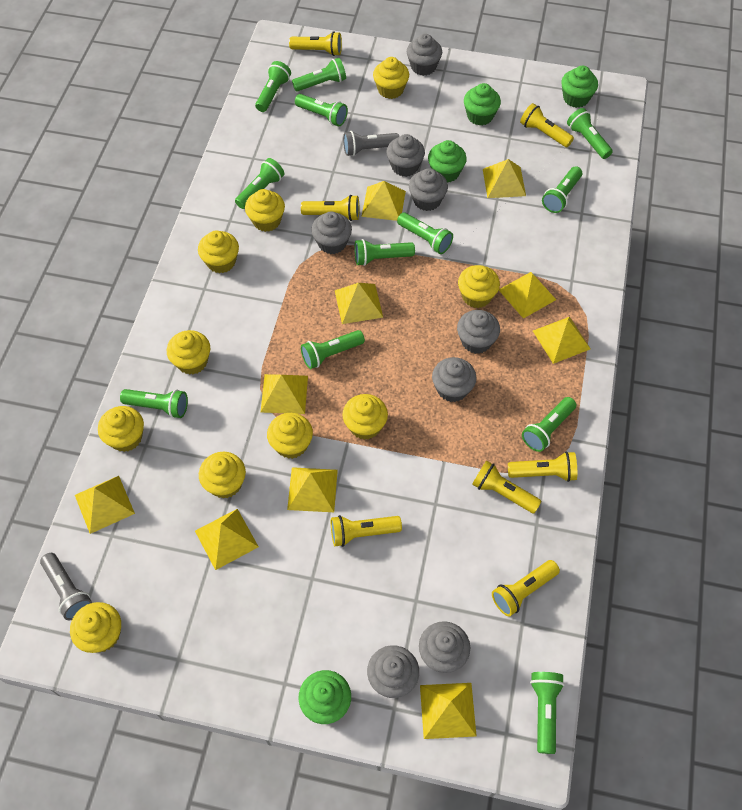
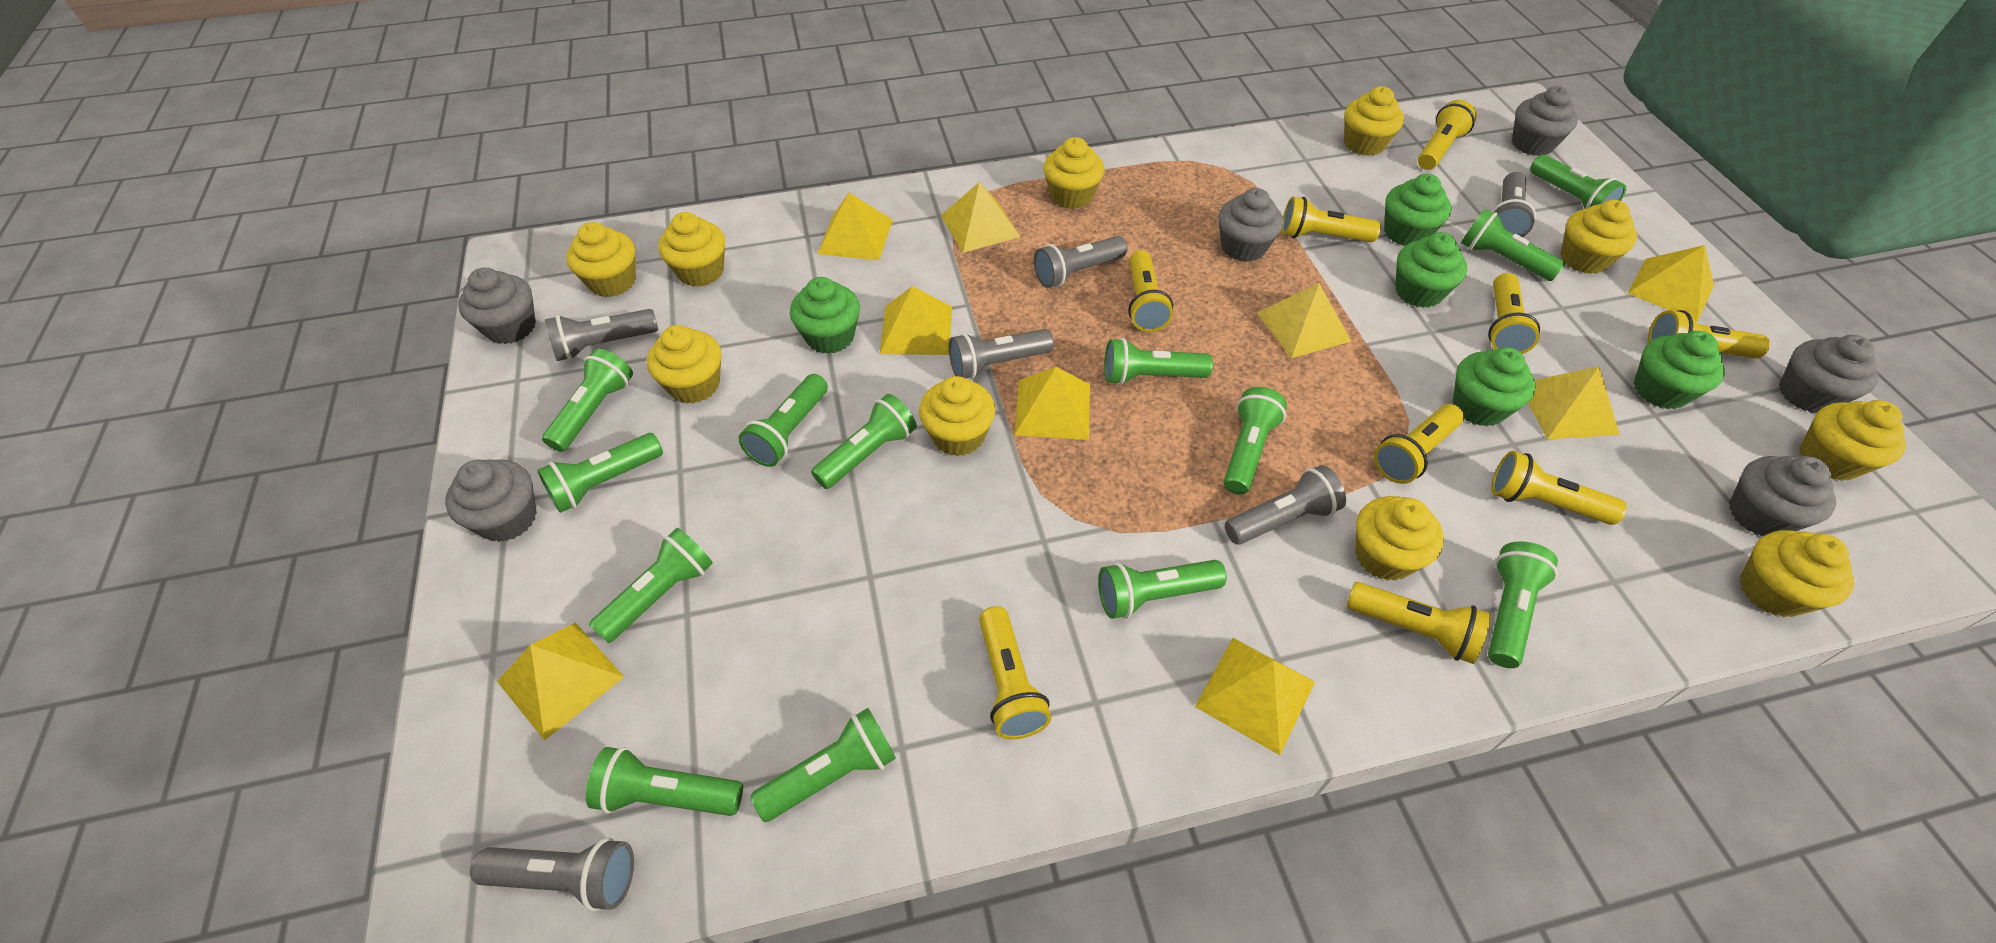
green cupcake: [298,670,351,724] [428,140,467,183] [464,83,501,126] [561,65,598,108] = 4 -> [790,277,860,354] [1384,174,1452,246] [1395,232,1467,308] [1453,347,1536,427] [1634,331,1725,409] = 5
green flashlight: [120,389,188,418] [235,158,284,209] [255,61,291,112] [292,58,346,92] [295,94,348,126] [301,330,365,369] [354,239,415,266] [397,212,453,254] [522,397,576,452] [530,672,565,754] [542,166,582,213] [567,108,613,159] = 12 -> [537,433,663,513] [542,348,633,452] [586,747,743,816] [589,528,713,643] [739,374,828,467] [750,708,896,822] [811,394,917,489] [1098,560,1227,619] [1104,338,1213,385] [1223,387,1287,495] [1461,209,1565,281] [1488,541,1558,668] [1530,155,1626,209] = 13
grey cupcake: [311,211,352,254] [367,645,419,698] [386,134,425,177] [407,34,442,76] [409,168,448,211] [419,621,470,673] [432,357,477,402] [457,310,500,354] = 8 -> [445,459,537,542] [458,267,536,344] [1218,188,1283,262] [1512,86,1578,156] [1729,456,1836,537] [1779,335,1879,413] = 6
grey flashlight: [40,553,92,620] [343,131,399,156] = 2 -> [470,838,634,911] [545,309,658,361] [949,329,1054,379] [1034,236,1128,288] [1225,465,1346,545] [1492,172,1536,237] = 6
yellow flashlight: [289,31,342,56] [301,195,359,221] [331,515,402,547] [472,460,542,513] [492,560,560,617] [508,451,577,482] [520,103,574,147] = 7 -> [979,606,1051,739] [1128,250,1173,332] [1281,197,1381,242] [1346,582,1491,664] [1374,404,1464,484] [1418,100,1477,170] [1488,273,1540,354] [1491,451,1627,525] [1648,310,1770,359] = 9
yellow pyramid: [75,476,135,534] [195,509,259,570] [260,374,308,414] [287,467,338,512] [335,283,383,324] [361,181,406,221] [420,683,477,739] [483,159,526,198] [499,272,556,319] [533,317,590,364] = 10 -> [497,623,624,740] [818,193,893,260] [880,286,952,355] [941,182,1021,253] [1014,367,1090,440] [1195,638,1315,755] [1257,283,1351,358] [1528,366,1620,439] [1628,245,1714,322] = 9

